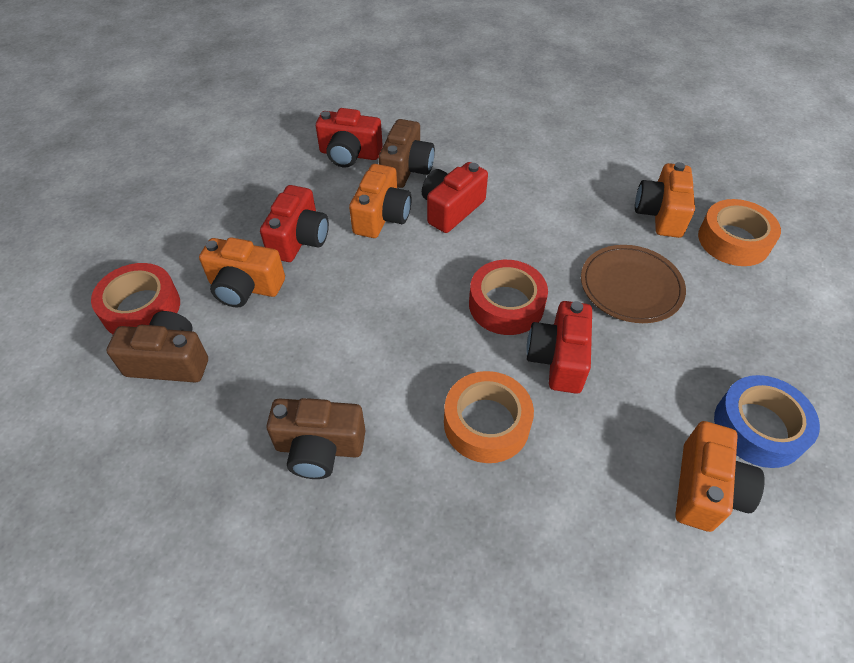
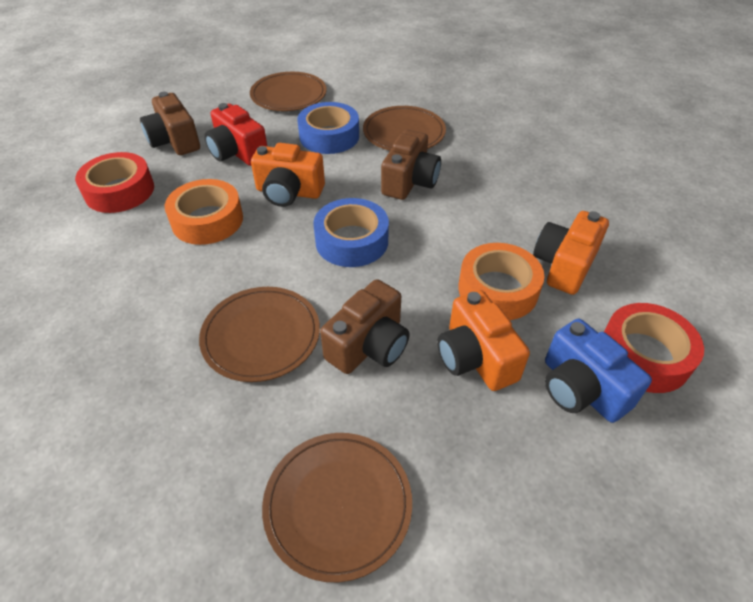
blue camera: none = 0 -> [545,319,652,423] = 1
blue tape: [714,375,820,468] = 1 -> [297,102,359,154] [313,198,389,267] = 2
brown plate: [581,245,686,323] = 1 -> [199,287,320,382] [250,72,327,111] [262,433,412,582] [363,106,446,151] = 4
orange camera: [199,237,285,308] [349,164,412,238] [635,162,695,238] [675,421,765,532] = 4 -> [251,143,325,207] [438,290,530,391] [533,211,609,295] = 3
red camera: [260,185,329,262] [316,108,383,167] [422,162,488,233] [526,301,592,394] = 4 -> [204,103,267,166] = 1

